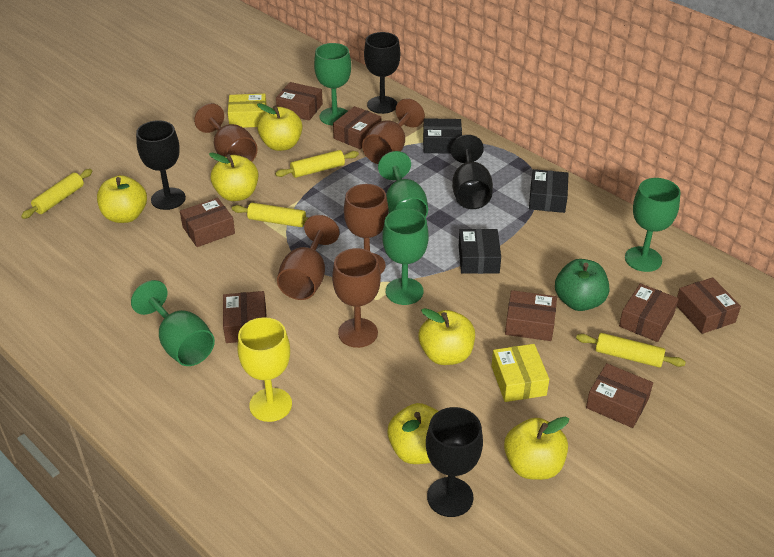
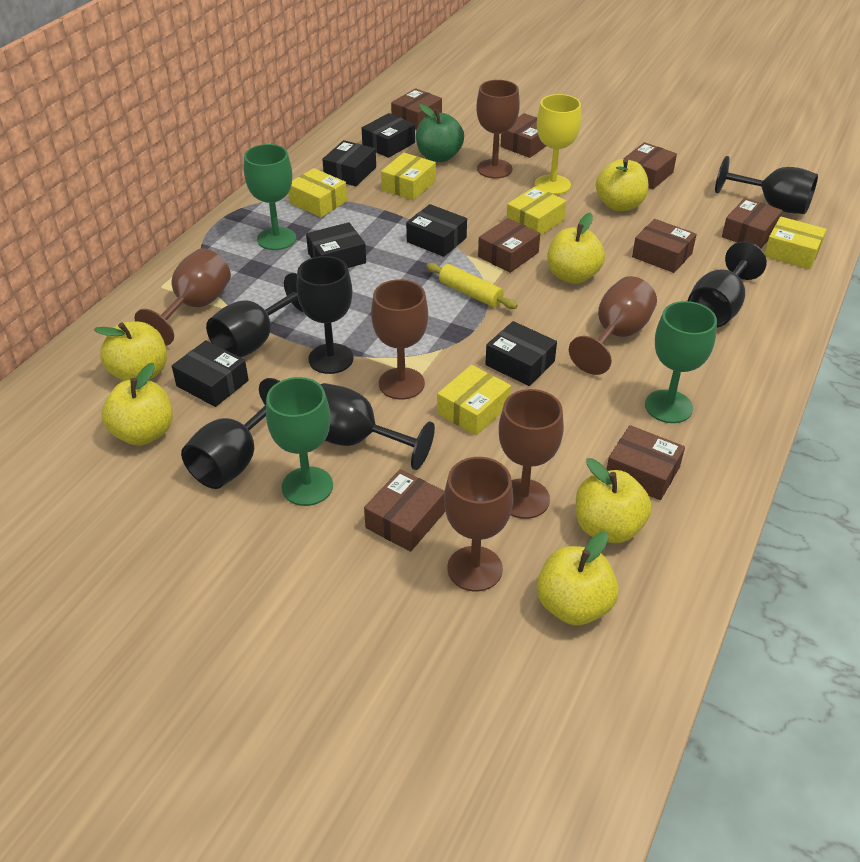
black box: [423,118,462,154] [459,229,501,274] [529,169,568,213] = 3 -> [172,340,249,407] [306,222,366,268] [322,140,376,186] [362,113,415,158] [406,204,467,257] [485,321,557,386] = 6
black goblet: [136,120,186,210] [364,32,400,114] [426,407,483,517] [451,135,493,209] = 4 -> [181,378,280,489] [206,273,303,358] [297,256,353,374] [321,383,435,470] [688,242,767,328] [715,156,818,214] = 6
brown goblet: [194,103,258,162] [277,215,340,300] [332,248,381,348] [344,184,389,274] [362,99,425,164] = 5 -> [135,248,231,346] [371,279,428,400] [444,457,513,592] [476,80,520,179] [499,389,564,519] [569,276,657,375] = 6
green goblet: [131,280,215,366] [314,43,351,125] [378,151,428,217] [382,208,428,305] [625,178,681,272] = 5 -> [244,144,296,250] [266,377,333,506] [645,301,717,423] = 3
yellow box: [228,94,267,128] [491,344,549,402] = 2 -> [288,168,347,217] [381,153,436,200] [437,365,511,435] [506,186,566,236] [764,217,827,269] = 5
yellow rolling pin: [21,169,92,219] [232,203,309,227] [275,150,359,178] [576,333,686,368] = 4 -> [426,263,518,309] = 1

